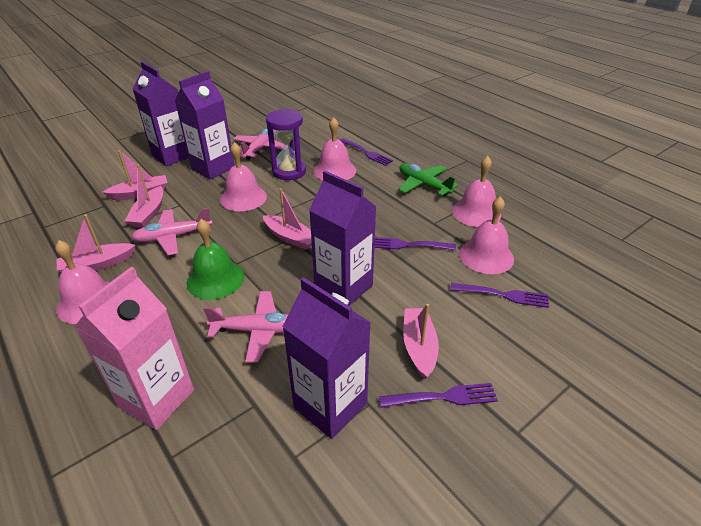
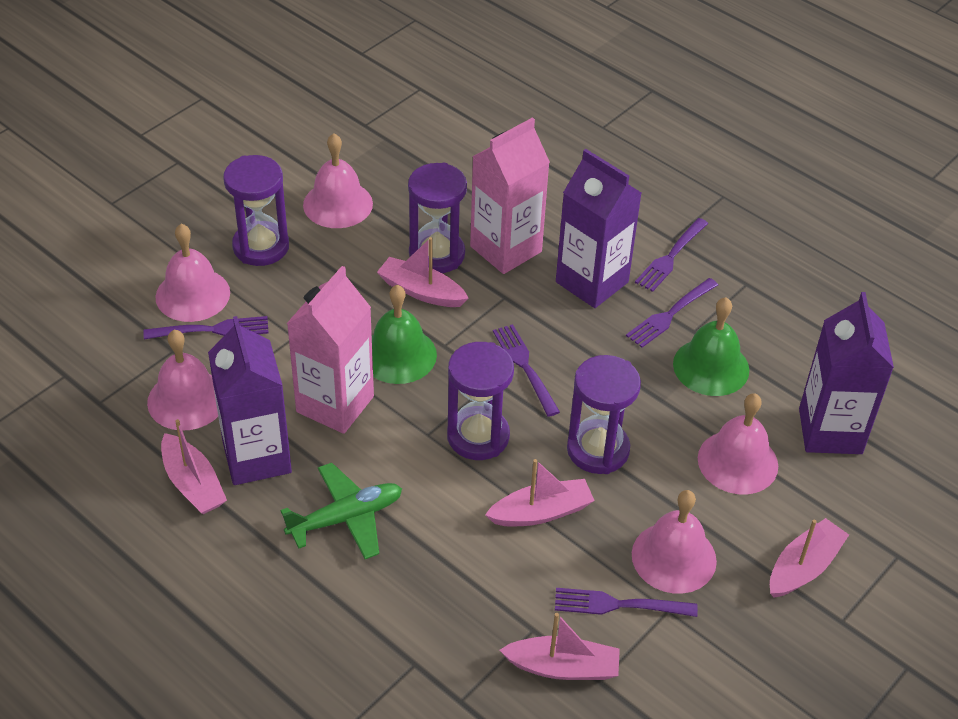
green bell: [187,219,245,300] = 1 -> [372,285,437,384] [673,297,749,396] = 2
pink carton: [74,267,194,430] = 1 -> [287,266,374,434] [470,117,550,274] = 2
pink plane: [132,208,212,255] [204,291,288,362] [233,129,284,160] = 3 -> none = 0
purple carton: [133,61,189,166] [175,71,235,179] [282,277,371,439] [309,171,376,306] = 4 -> [208,316,292,485] [556,149,641,308] [799,292,894,454] = 3
purple fork: [340,139,393,166] [374,237,456,250] [379,383,498,408] [451,283,549,308] = 4 -> [143,316,269,339] [493,324,560,417] [555,588,698,617] [626,278,718,348] [635,218,708,292] = 5
purple hourglass: [266,109,306,180] = 1 -> [223,155,289,266] [408,163,467,273] [447,342,514,460] [567,355,641,474] = 4

